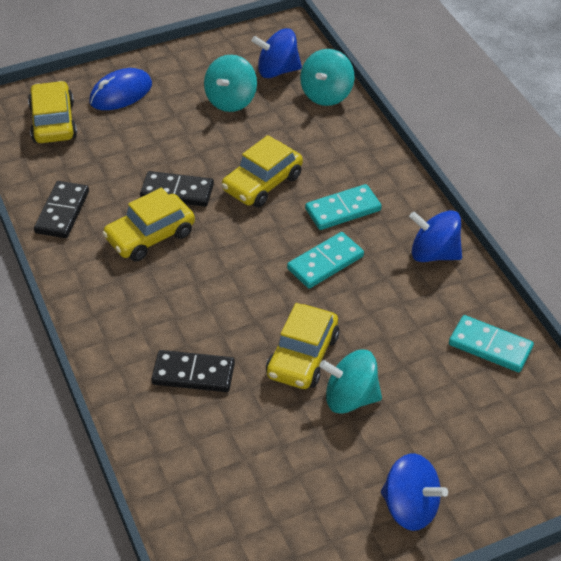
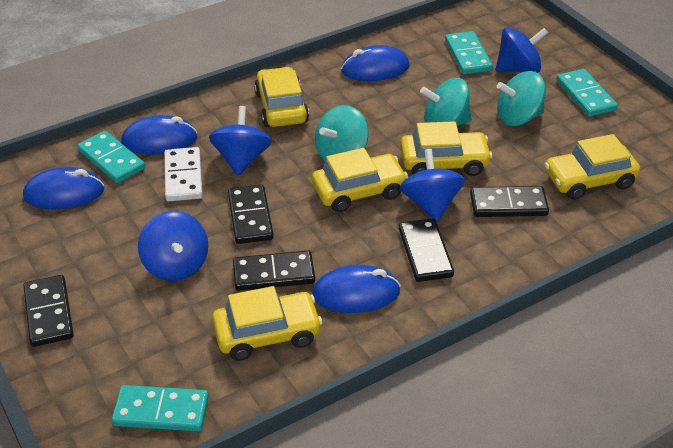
black domino: [34,181,89,238] [140,171,214,207] [151,350,235,392] = 3 -> [23,275,74,347] [228,185,274,244] [233,251,315,291] [399,218,454,282] [470,186,549,217] = 5
blue mouse: [89,68,152,110] = 1 -> [23,167,104,209] [121,115,197,155] [312,265,401,313] [341,45,410,81] = 4
blue spinning top: [252,28,302,78] [381,453,448,531] [409,210,462,262] = 3 -> [138,211,208,281] [209,106,272,176] [400,149,465,222] [496,27,548,73] = 4
turquoise domino: [287,232,364,289] [305,184,382,230] [449,315,534,372] = 3 -> [77,131,145,183] [112,385,209,431] [445,31,493,74] [556,69,618,117] = 4
white domino: none = 0 -> [164,147,203,201] = 1
yellow car: [28,81,77,143] [102,187,195,261] [222,135,303,208] [266,303,339,389] = 4 -> [212,286,322,361] [254,67,309,127] [312,148,408,212] [400,121,492,176] [544,134,641,200] = 5

